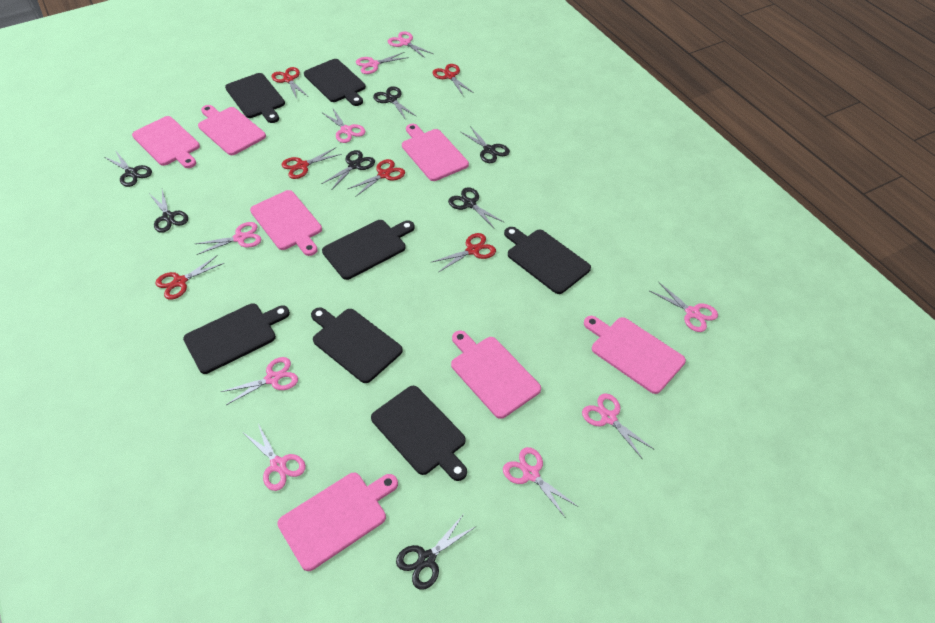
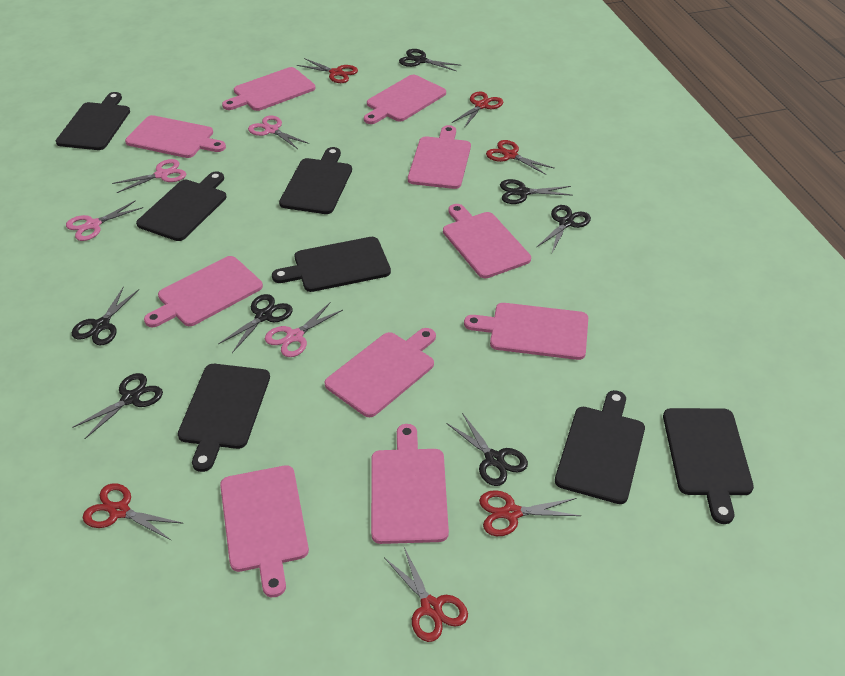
pink cutting board: [132,116,200,168] [198,105,266,155] [250,190,322,256] [277,473,398,571] [402,124,469,181] [451,331,541,419] [584,316,686,394] = 7 -> [125,115,226,158] [144,256,263,327] [220,465,309,597] [222,67,315,111] [324,328,436,417] [364,75,446,124] [371,424,449,544] [408,125,471,189] [443,204,531,278] [464,303,588,360] = 10
pink scissors: [195,222,262,255] [221,357,298,405] [244,424,306,491] [323,107,365,143] [356,52,409,74] [388,31,433,58] [503,447,577,517] [582,393,654,458] [650,282,718,332] = 9 -> [66,200,143,241] [112,159,187,193] [248,116,309,149] [265,302,343,357] = 4

